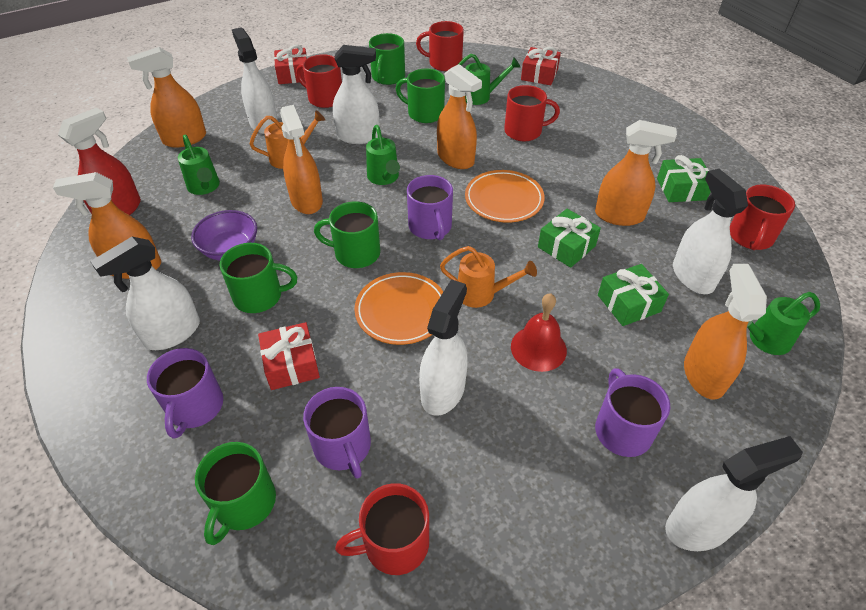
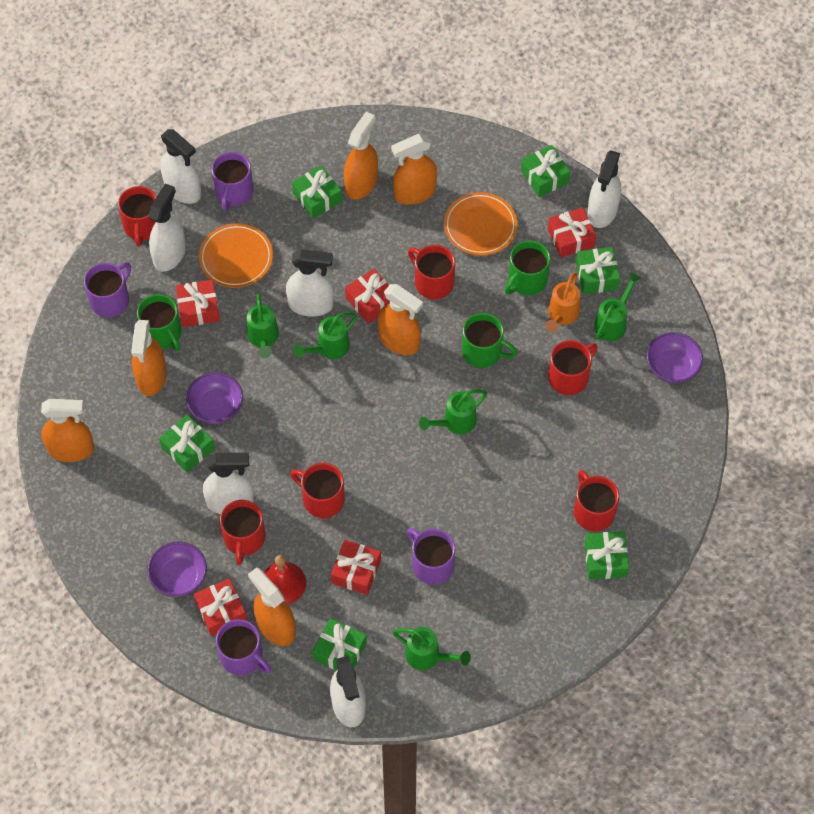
green gift: [538,209,601,268] [598,264,669,326] [657,155,711,202] = 3 -> [159,415,215,473] [292,165,342,219] [312,618,367,671] [521,145,570,197] [576,247,620,294] [584,532,629,579] = 6
green mug: [195,442,276,545] [220,243,297,313] [314,201,380,268] [369,33,405,85] [396,68,445,123] = 5 -> [137,294,182,351] [462,313,517,368] [505,241,551,295] = 3
green watering can: [178,135,220,195] [366,125,400,185] [459,54,520,105] [747,292,820,355] = 4 -> [247,294,279,358] [294,312,357,359] [392,627,471,670] [419,389,487,434] [594,272,641,341] = 5
orange watering can: [250,110,325,169] [440,246,537,308] = 2 -> [545,273,580,333] = 1
purple bowl: [191,210,257,260] = 1 -> [147,541,207,597] [186,372,243,424] [646,332,703,383] = 3
red gift: [258,322,320,390] [274,45,307,84] [521,47,561,85] = 3 -> [176,280,220,327] [194,579,247,636] [331,540,381,595] [345,268,390,324] [548,207,596,258] = 5
red mug: [296,54,342,108] [335,483,429,575] [416,21,464,71] [504,85,560,141] [730,184,795,250] = 5 -> [118,186,157,247] [220,500,265,565] [290,463,345,518] [408,245,455,299] [548,340,598,395] [574,470,619,531] = 6
red spray bottle: [58,108,141,215] = 1 -> none = 0

